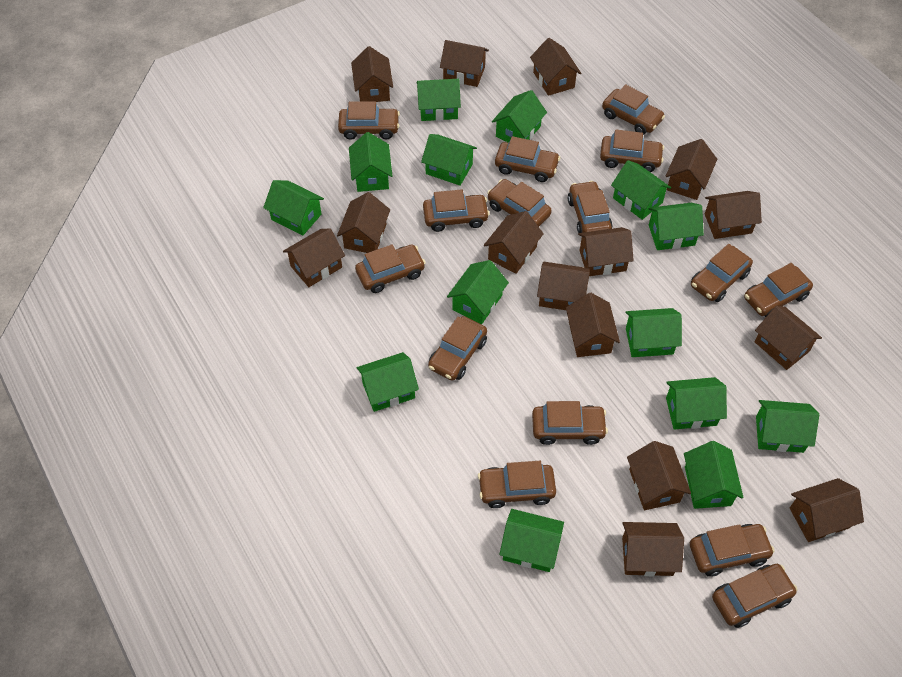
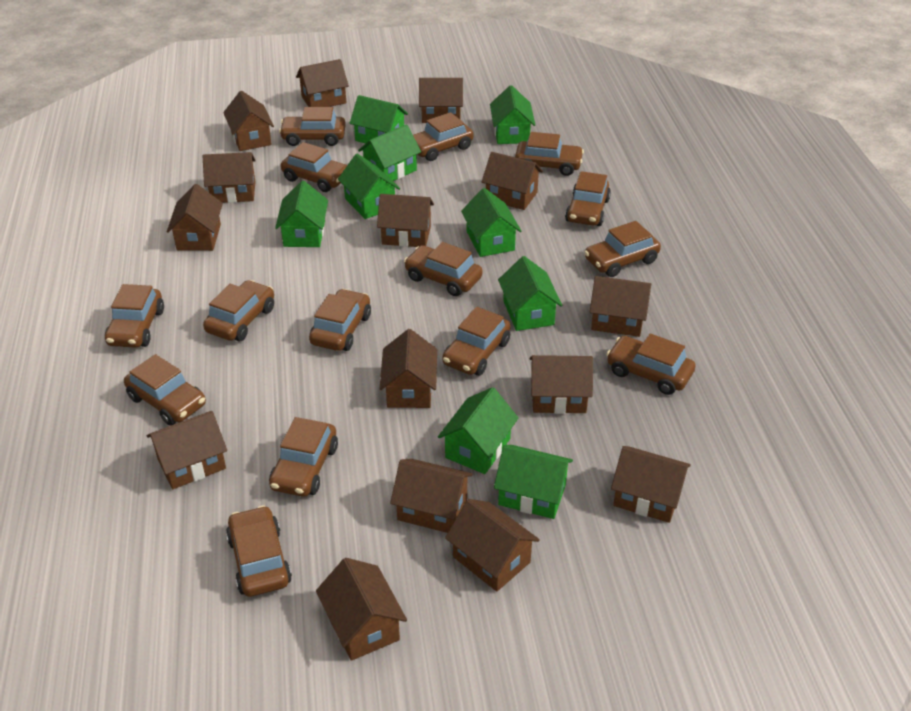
green house: [263,180,324,236] [349,132,392,192] [357,352,419,412] [416,79,461,121] [421,134,477,186] [447,260,509,324] [492,90,547,143] [500,509,564,572] [611,160,671,220] [625,308,682,357] [648,203,704,250] [666,377,727,430] [684,441,744,509] [756,400,819,453] = 14 -> [275,181,328,247] [338,154,400,219] [350,95,408,143] [358,124,421,181] [438,387,518,474] [461,188,521,257] [490,85,535,144] [494,445,573,519] [498,256,562,331] = 9

